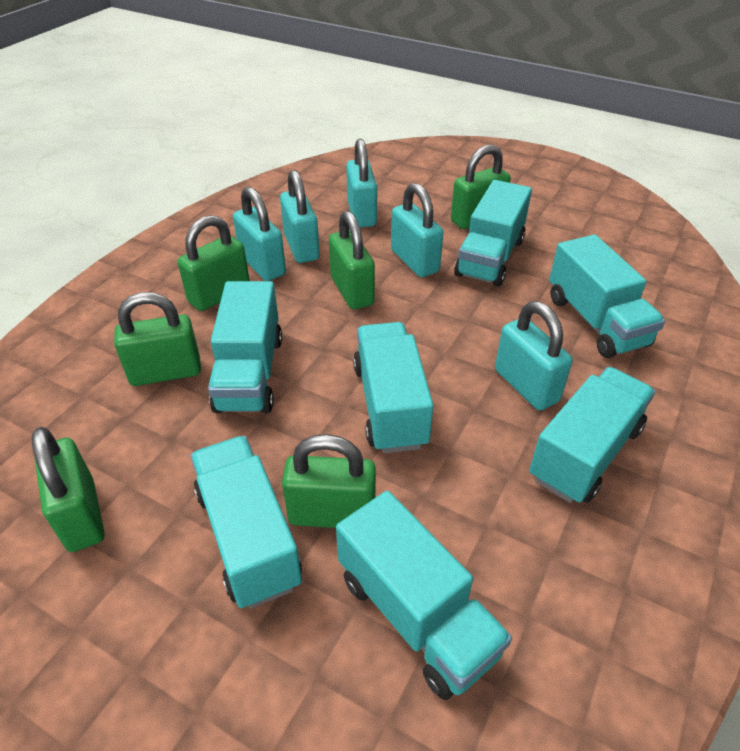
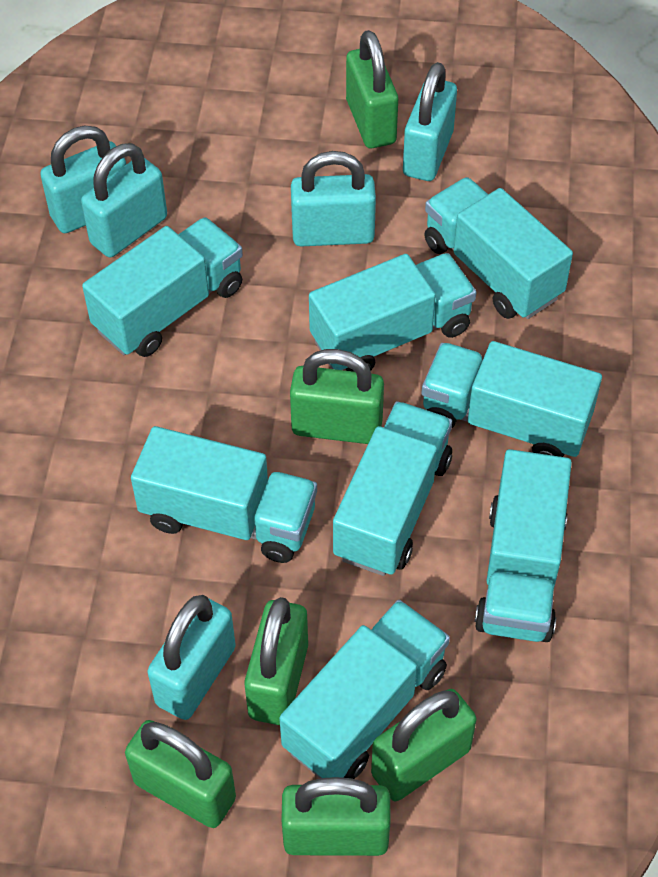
turquoise truck: [190,436,302,609] [208,281,282,413] [336,491,512,700] [353,322,434,453] [454,180,532,287] [529,367,655,503] [549,235,665,358] = 7 -> [82,217,243,357] [131,426,317,563] [279,600,450,779] [309,253,476,372] [333,401,452,576] [422,341,602,457] [424,177,573,319] [475,449,572,642] = 8

